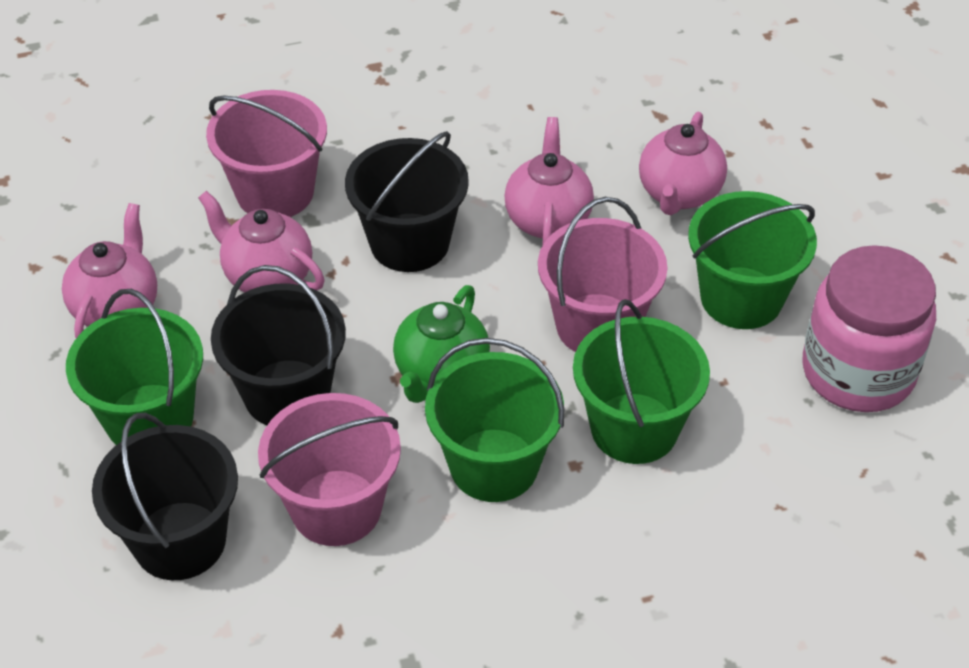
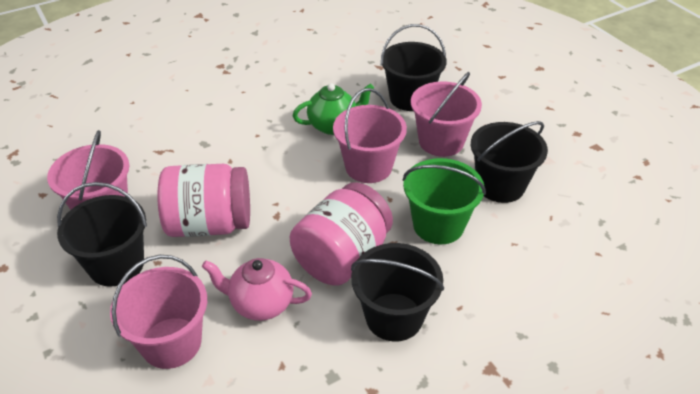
black bucket: [92,413,238,580] [211,265,346,425] [345,131,469,272] = 3 -> [57,182,147,287] [351,243,444,341] [381,24,447,111] [471,121,548,203] = 4
green bucket: [66,289,203,445] [425,338,564,502] [573,299,710,464] [688,191,817,329] = 4 -> [403,158,486,244] = 1
pink bucket: [206,90,327,217] [258,393,401,546] [538,197,667,352] = 3 -> [47,130,129,210] [110,255,207,369] [333,88,407,183] [411,72,482,157] = 4
pink jar: [802,245,936,412] = 1 -> [157,164,250,237] [290,182,393,286] = 2
pink teapot: [62,203,157,338] [198,191,325,292] [504,117,594,246] [639,112,727,215] = 4 -> [202,258,312,321] = 1

